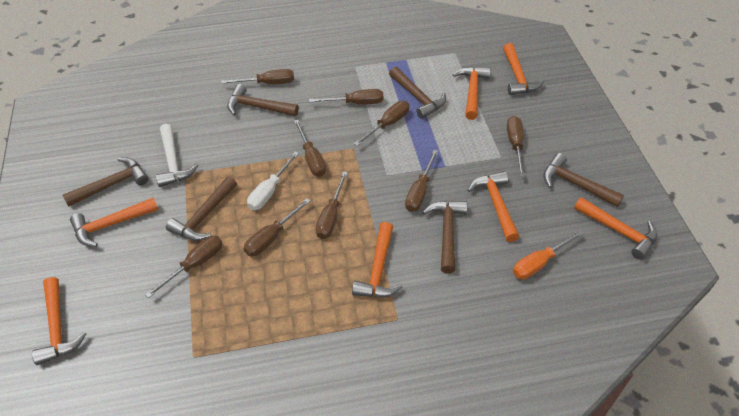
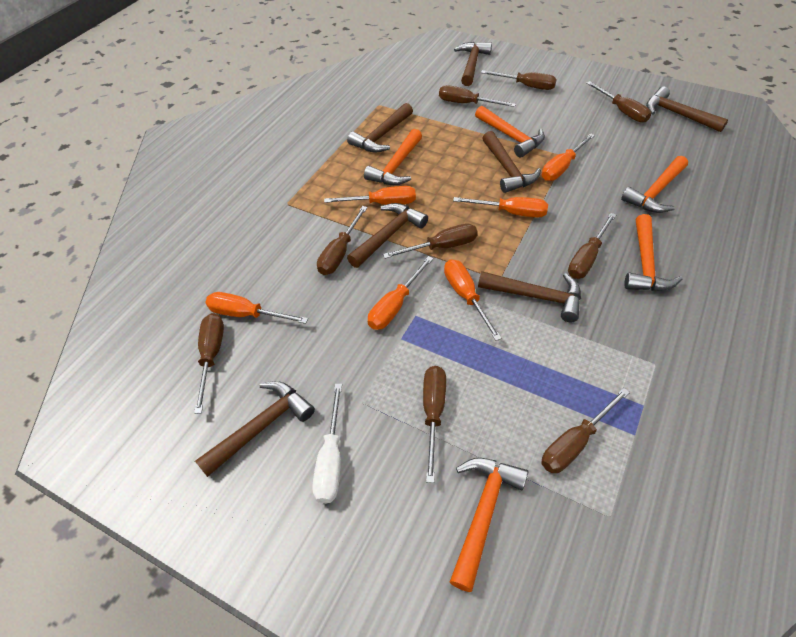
brown hammer: [62,157,149,207] [166,176,237,241] [227,84,299,116] [389,67,446,119] [422,201,467,274] [543,153,624,207] = 6 -> [195,381,315,477] [347,103,413,153] [347,203,428,268] [454,42,492,86] [478,271,581,322] [482,131,541,193] [646,86,728,132] = 7
orange hammer: [32,277,87,365] [70,197,159,247] [352,222,402,297] [452,66,491,120] [468,171,519,242] [503,43,544,95] [574,197,657,260] = 7 -> [364,129,422,185] [450,458,528,592] [475,106,545,158] [621,156,688,213] [624,214,682,291] = 5
orange screwdriver: [513,230,584,279] = 1 -> [205,292,308,324] [324,186,416,205] [368,256,433,330] [444,259,502,341] [453,197,548,218] [542,133,595,181] = 6
white hammer: [156,124,199,187] = 1 -> none = 0

